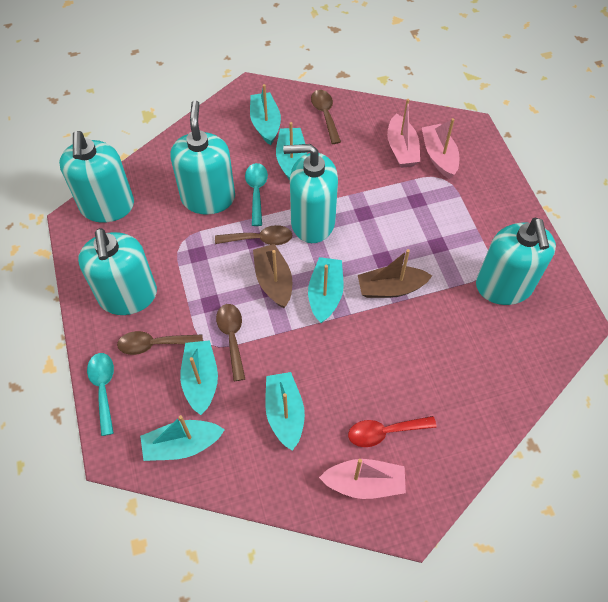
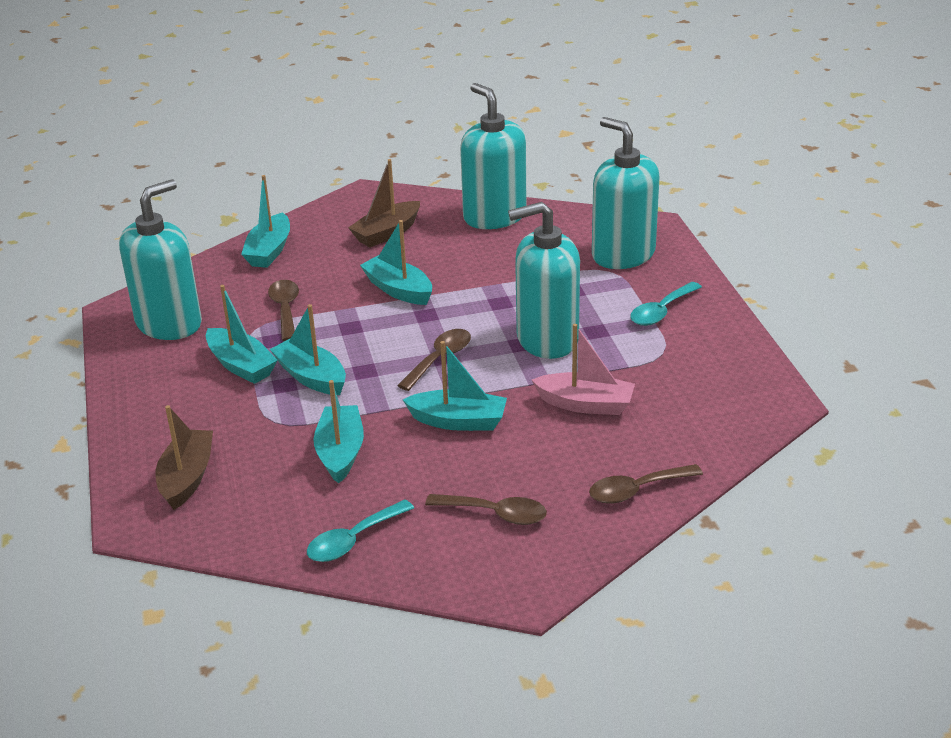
pink boat: [319,459,406,499] [387,99,420,168] [422,118,459,179] = 3 -> [532,324,635,415] = 1
red spoon: [348,416,437,447] = 1 -> none = 0
turquoise soap dispenser: [59,131,134,223] [78,228,157,315] [170,100,235,215] [283,144,338,243] [476,218,556,305] = 5 -> [119,179,202,340] [460,83,527,229] [508,202,580,359] [592,117,660,269] = 4

